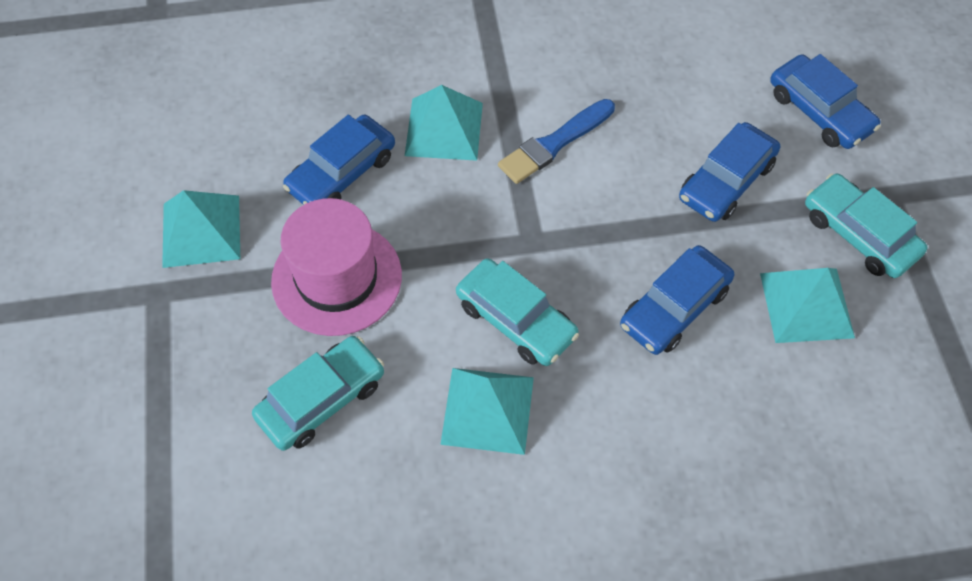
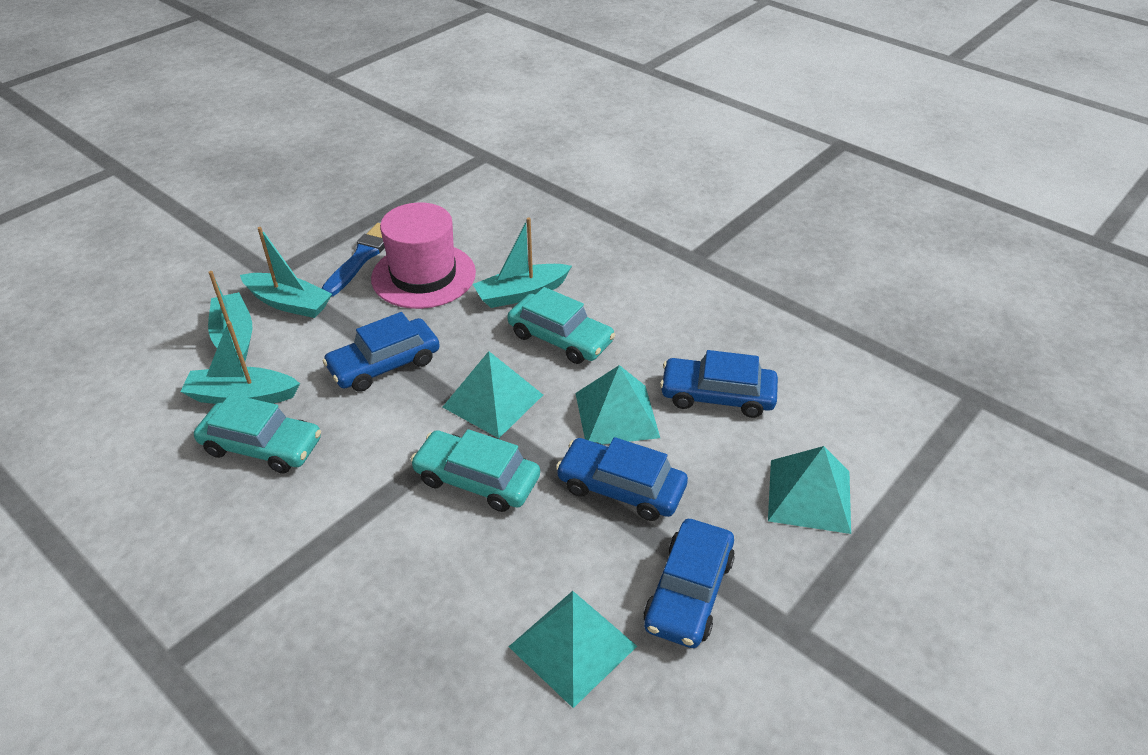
turquoise boat: none = 0 -> [180,321,300,404] [208,271,252,367] [240,227,332,318] [473,217,572,308] = 4

